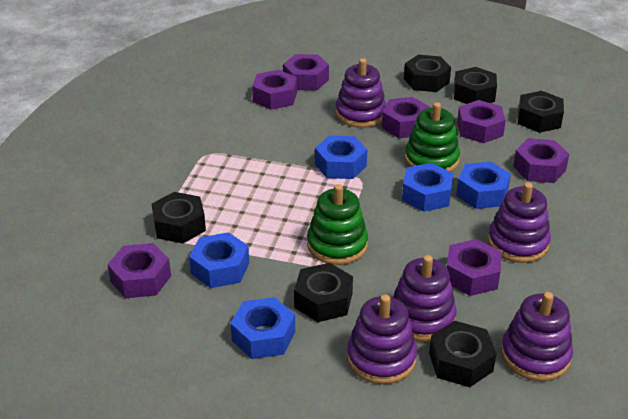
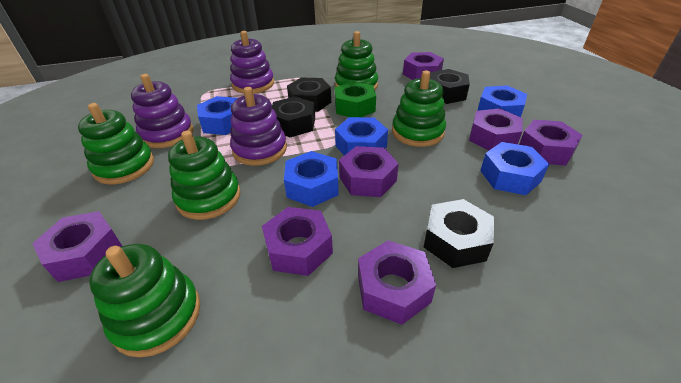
black nut: [152,192,206,244] [294,263,353,322] [404,55,451,92] [429,321,496,387] [454,67,497,104] [518,91,564,133] = 6 -> [272,96,315,137] [287,77,331,112] [424,199,494,268] [430,69,470,104] = 4
green nut: none = 0 -> [335,81,376,117] = 1
green stacking toy: [307,184,368,265] [405,102,460,172] = 2 -> [78,103,154,184] [89,244,200,357] [168,130,241,220] [335,31,378,90] [392,71,446,147] = 5
purple stacking toy: [336,58,386,128] [347,294,417,384] [392,255,457,342] [488,182,551,263] [501,292,573,381] = 5 -> [131,74,193,148] [230,31,274,94] [230,87,287,166] = 3

